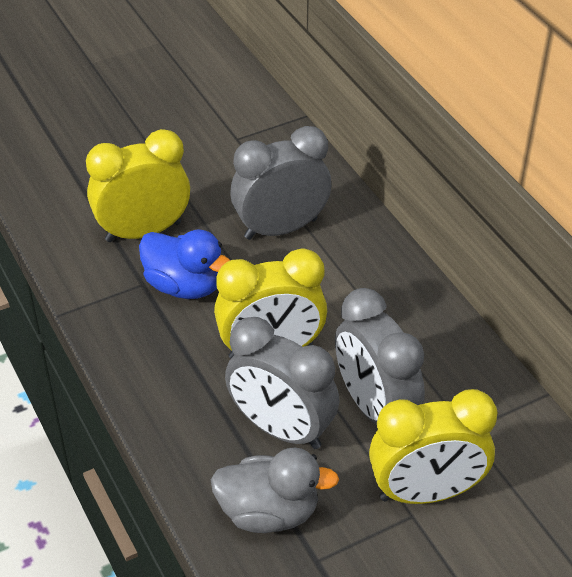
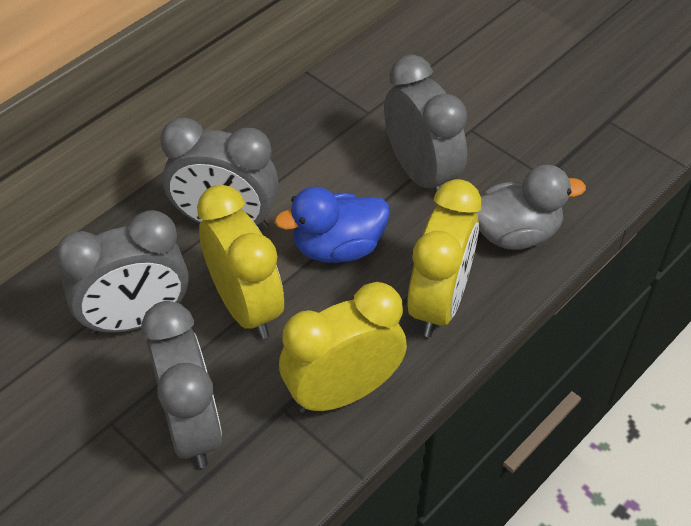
grey clock: [225,317,339,449] [230,126,331,240] [335,288,425,425] = 3 -> [55,210,189,334] [141,301,222,468] [160,117,279,230] [384,55,467,194] = 4

